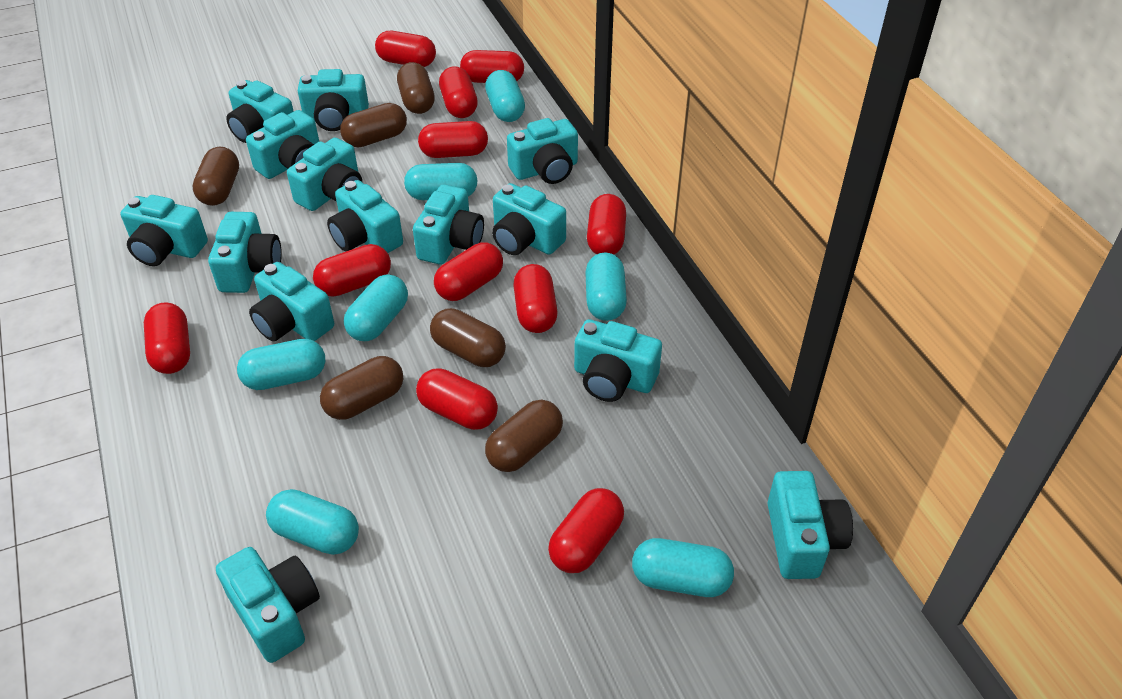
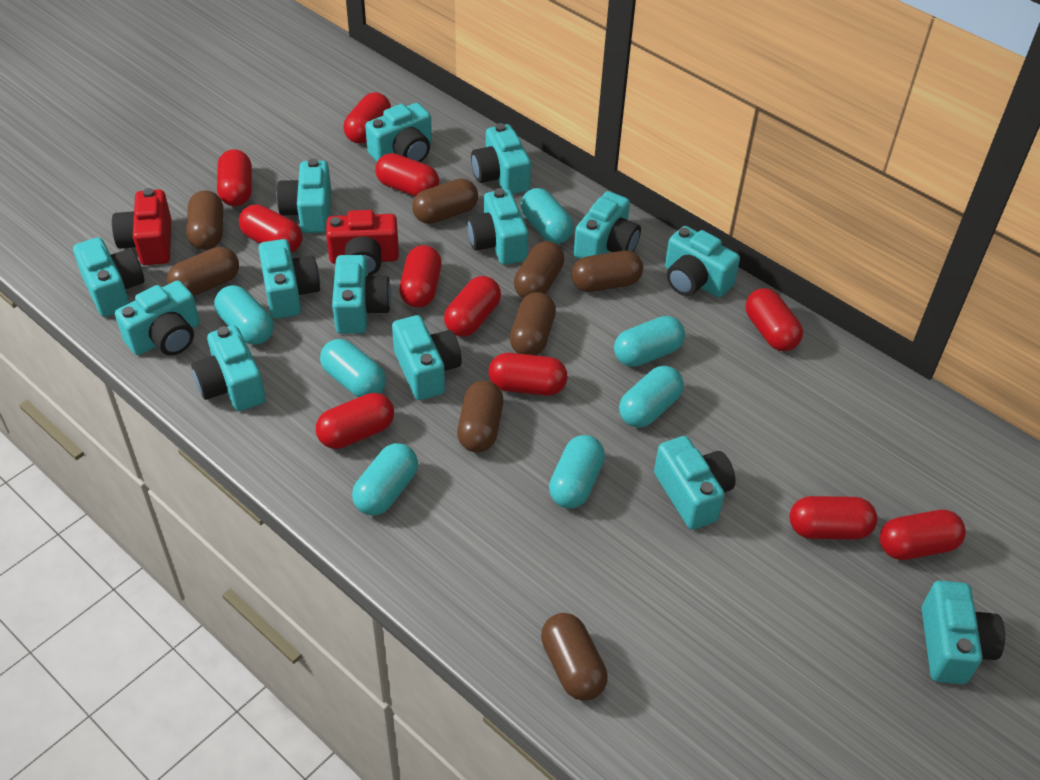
brown capsule: [192,147,239,206] [320,356,403,420] [340,103,407,147] [397,62,435,114] [430,308,506,367] [485,400,563,472] = 6 -> [167,247,239,297] [186,190,223,250] [412,178,478,224] [457,381,503,452] [510,292,556,355] [514,241,564,299] [541,613,608,701] [571,250,643,292] = 8
red camera: none = 0 -> [112,188,171,265] [326,210,399,276] = 2

